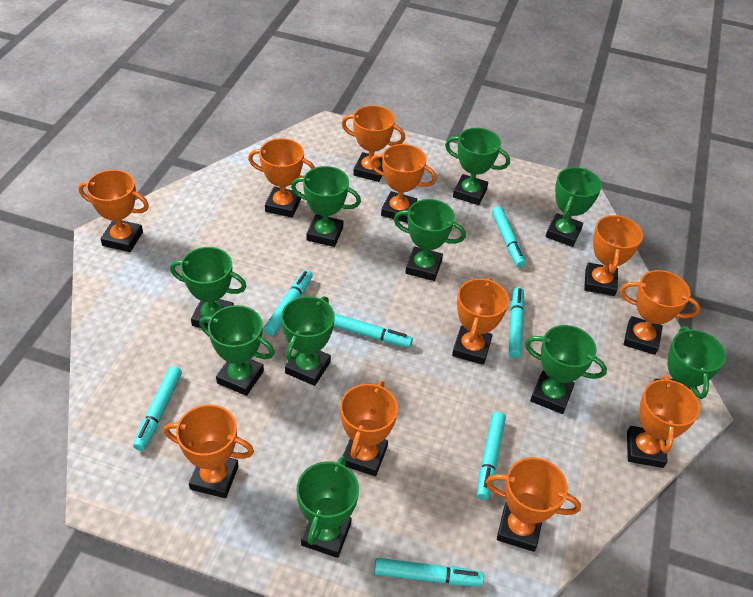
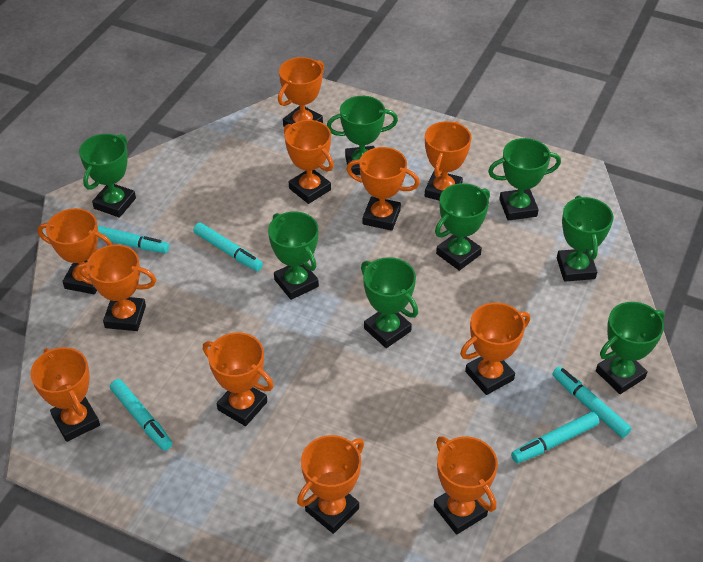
green trophy: [170,247,247,328] [199,305,275,396] [281,296,335,386] [291,166,361,247] [296,457,359,558] [393,199,466,281] [445,128,510,205] [525,325,607,414] [546,167,602,247] [654,326,726,399] = 10 -> [79,134,136,218] [268,212,319,300] [327,96,398,175] [361,257,418,348] [435,183,490,271] [488,138,561,221] [557,195,613,282] [596,302,665,394] = 8
turquoise marker: [133,366,182,451] [264,270,313,336] [334,313,413,348] [374,558,484,586] [477,412,506,500] [492,206,526,268] [508,287,525,358] = 7 -> [98,226,169,253] [110,379,173,451] [193,223,263,271] [511,412,599,463] [552,366,632,438] = 5

